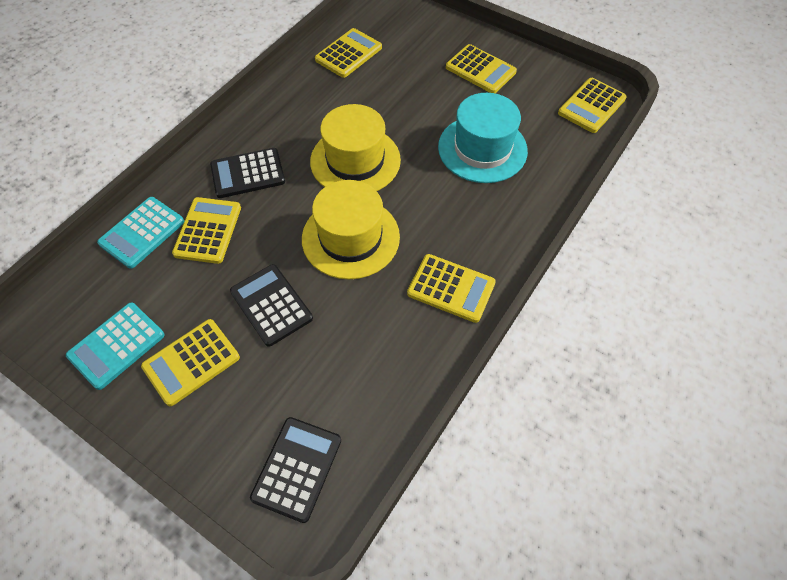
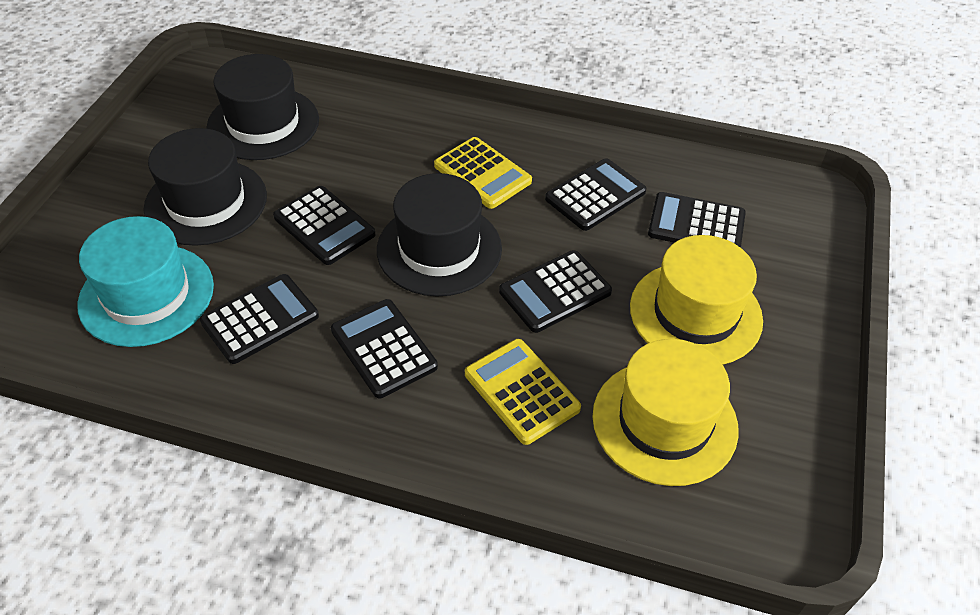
black calculator: [210,148,285,198] [230,264,313,347] [250,417,341,523] = 3 -> [200,274,319,364] [273,186,375,265] [331,299,438,398] [499,250,612,333] [545,158,646,231] [648,192,746,248] = 6
black hat: none = 0 -> [143,128,267,246] [207,54,319,160] [377,173,502,296] = 3
turquoise calculator: [66,303,165,390] [97,197,184,269] = 2 -> none = 0
yellow calculator: [141,319,240,406] [172,197,241,264] [315,28,382,78] [407,254,496,323] [446,44,517,93] [558,78,627,133] = 6 -> [434,137,532,209] [465,339,581,445] = 2

